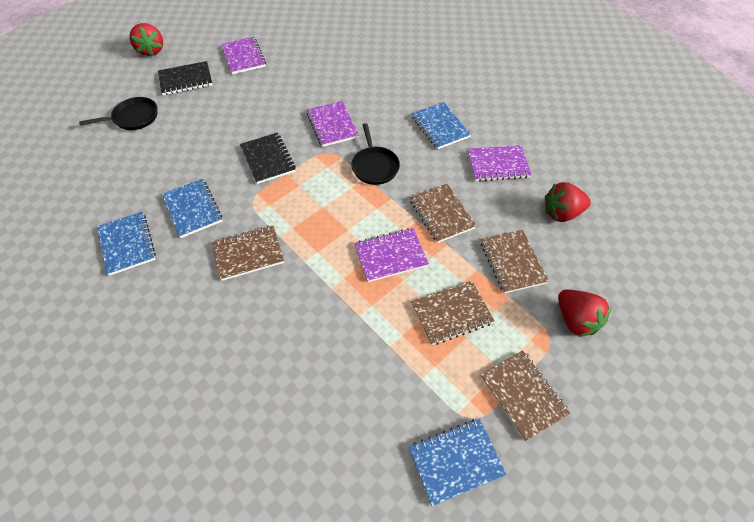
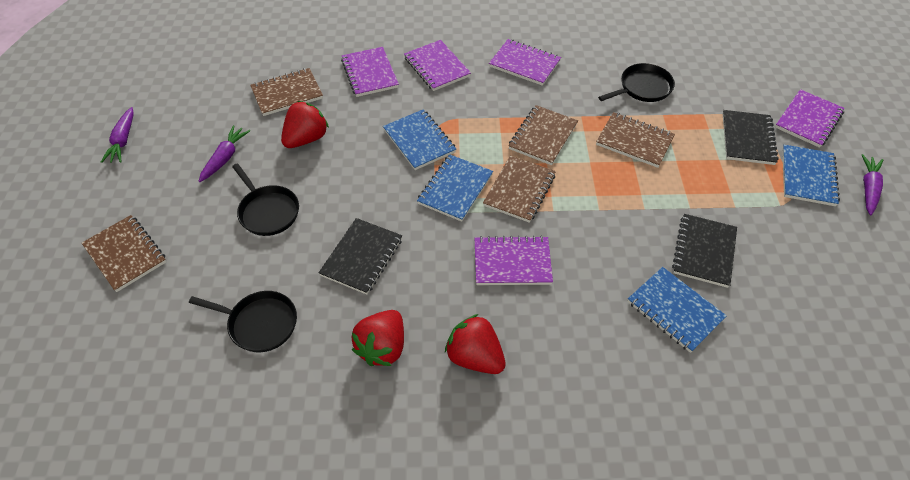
black notebook: [158,61,213,95] [240,133,296,184] = 2 -> [319,218,402,295] [672,214,737,288] [723,110,779,165] = 3
black pan: [79,97,158,130] [351,123,400,185] = 2 -> [189,291,297,352] [232,163,299,236] [598,63,675,102] = 3
purple carrot: none = 0 -> [101,107,134,163] [199,125,250,182] [862,154,883,215] = 3
purple notebook: [221,37,266,74] [307,101,359,147] [354,228,429,282] [467,145,532,182] = 4 -> [341,47,399,97] [404,40,471,91] [475,236,553,285] [489,39,561,86] [775,89,845,148] = 5

